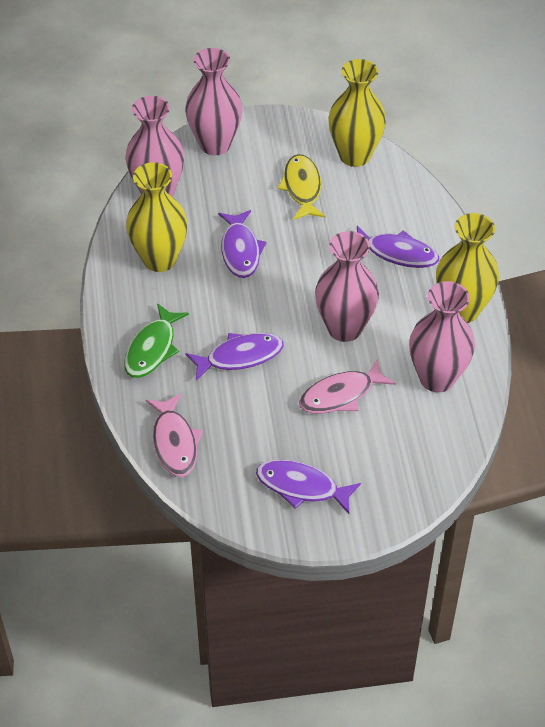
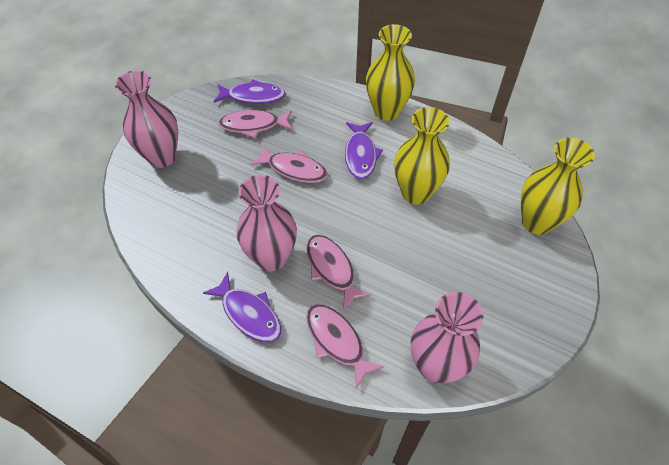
green fish: [124,303,189,378] = 1 -> none = 0
pink fish: [146,393,203,477] [299,359,396,414] = 2 -> [219,110,293,138] [250,145,328,183] [306,235,372,311] [306,304,384,389] = 4
pink vase: [125,96,184,197] [185,48,243,155] [315,231,379,342] [409,281,475,392] = 4 -> [115,70,178,168] [236,175,297,271] [411,292,483,384] = 3
purple fish: [185,333,284,381] [218,210,267,278] [256,460,361,514] [357,226,439,268] = 4 -> [203,272,281,342] [214,79,286,104] [345,122,383,179] = 3
yellow fish: [277,154,325,220] = 1 -> none = 0

